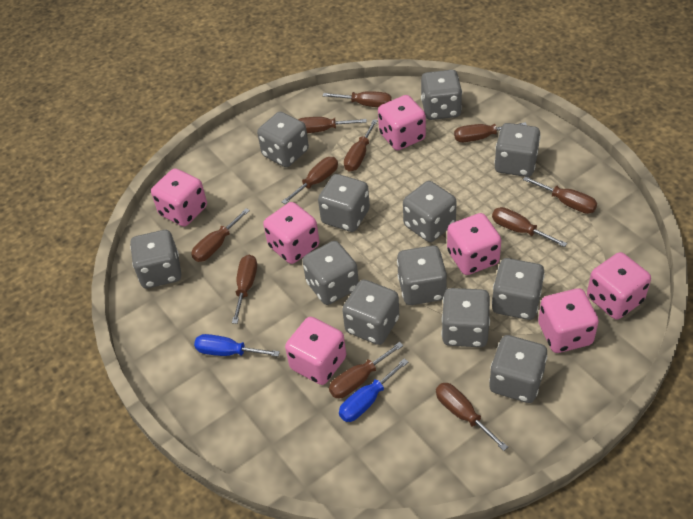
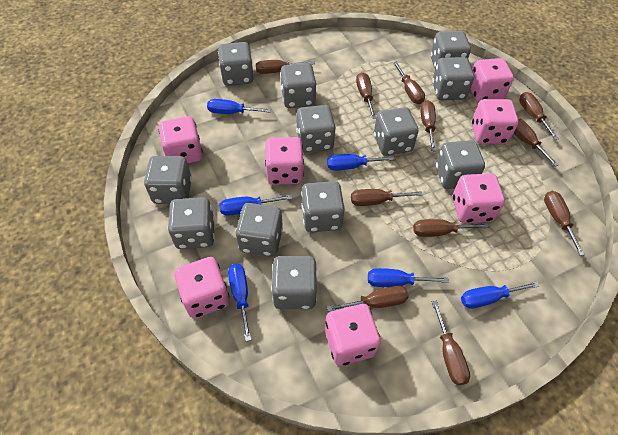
blue screwdriver: [194,334,280,357] [339,358,408,422] = 2 -> [207,99,271,114] [219,195,293,216] [228,264,251,341] [327,154,396,171] [368,268,449,287] [461,282,539,308] = 6

